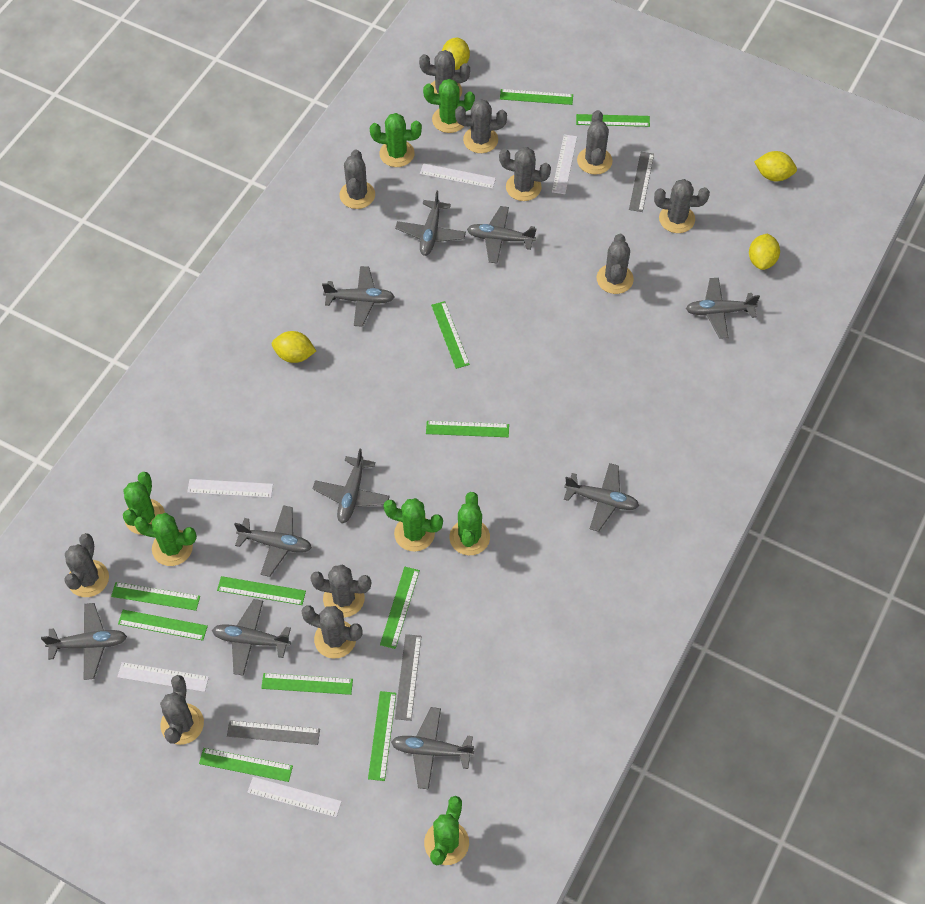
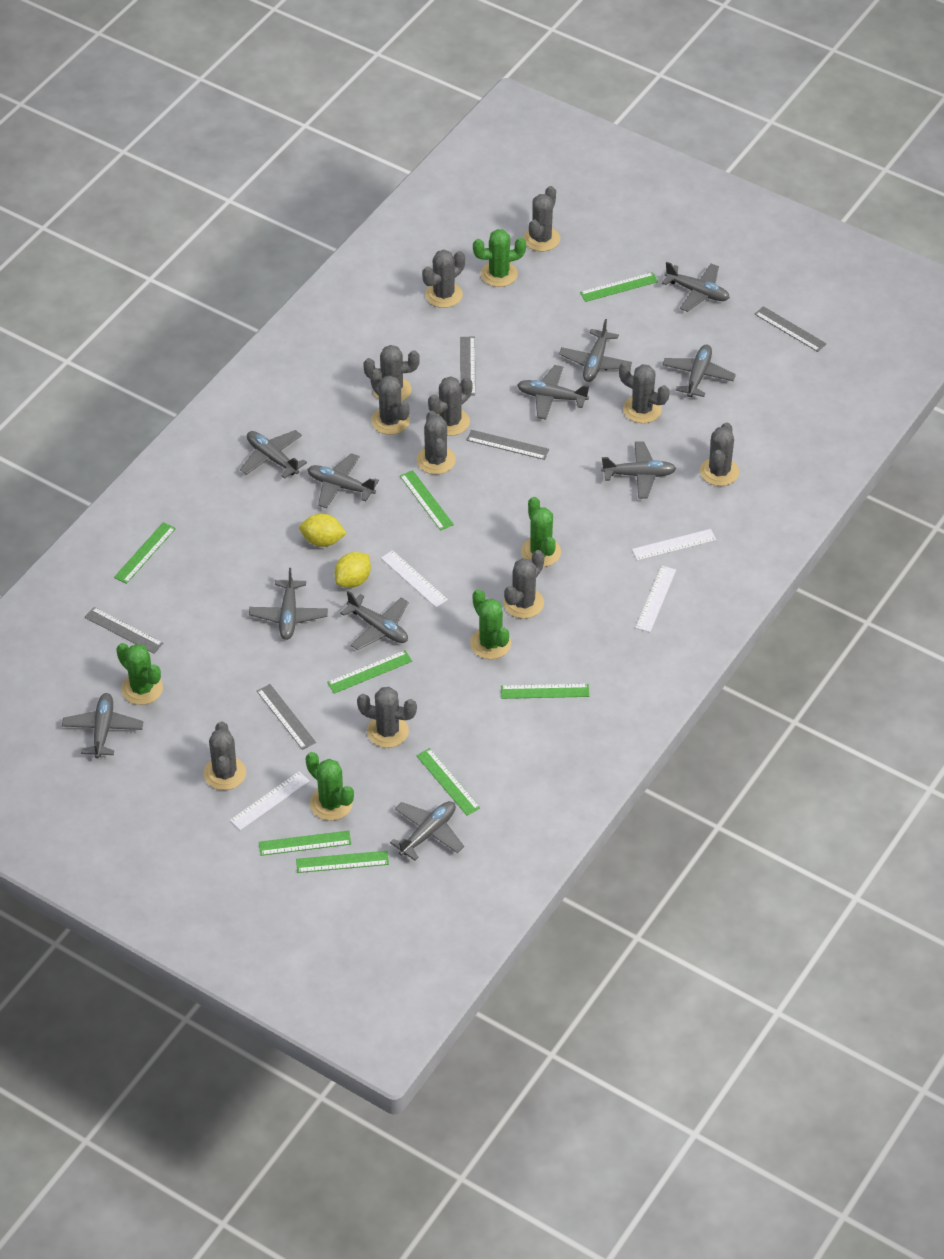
green cactus: [123,472,165,535] [134,513,197,566] [370,113,422,167] [384,498,443,552] [423,79,475,133] [424,796,469,865] [449,492,490,555] = 7 -> [116,643,163,705] [306,752,354,821] [470,589,511,659] [473,229,526,287] [521,497,561,567] = 5
green ruler: [111,582,200,611] [118,610,208,641] [199,748,293,782] [217,576,306,605] [261,673,353,695] [368,691,396,781] [380,567,420,649] [426,421,509,437] [431,301,470,369] [500,89,573,105] [576,114,650,127] = 11 -> [114,522,176,584] [259,831,351,856] [296,851,389,873] [327,650,412,694] [400,470,454,531] [416,748,480,816] [501,684,589,699] [580,272,658,302] = 8
grey plane: [41,603,127,680] [212,599,291,676] [234,505,312,577] [312,449,390,523] [322,266,395,327] [391,707,474,790] [395,191,466,256] [467,206,536,264] [564,463,639,532] [686,278,760,339] = 10 -> [62,693,143,758] [240,430,307,479] [249,568,328,640] [307,453,379,508] [340,591,409,650] [390,801,464,861] [517,365,589,419] [559,319,632,382] [601,441,676,499] [662,262,730,312] [662,345,736,397] = 11
grey ruler: [227,720,320,745] [395,634,422,721] [629,152,654,212] = 3 -> [85,607,163,654] [257,684,316,750] [460,337,475,396] [467,430,549,460] [755,306,827,352] = 5
white ruler: [118,662,209,692] [187,479,273,498] [247,777,342,817] [420,163,496,189] [552,134,577,194] = 5 -> [230,771,310,830] [381,550,448,608] [632,529,716,561] [635,566,676,632] = 4
yellow lemon: [272,331,316,363] [442,38,470,70] [749,234,780,270] [754,151,797,181] = 4 -> [299,513,347,547] [335,552,371,588] = 2

